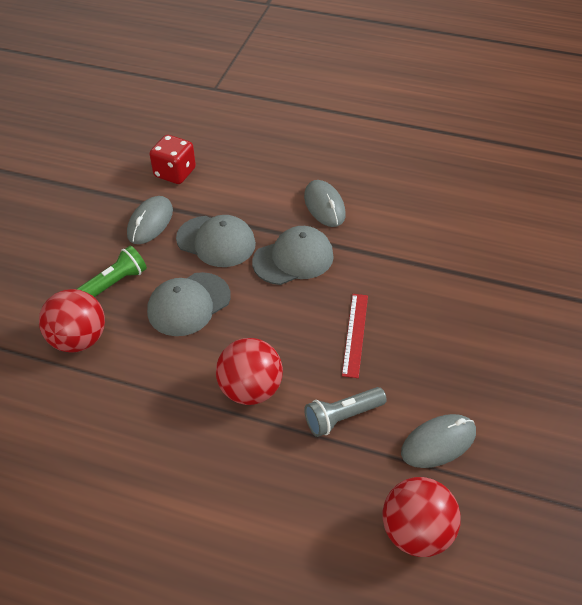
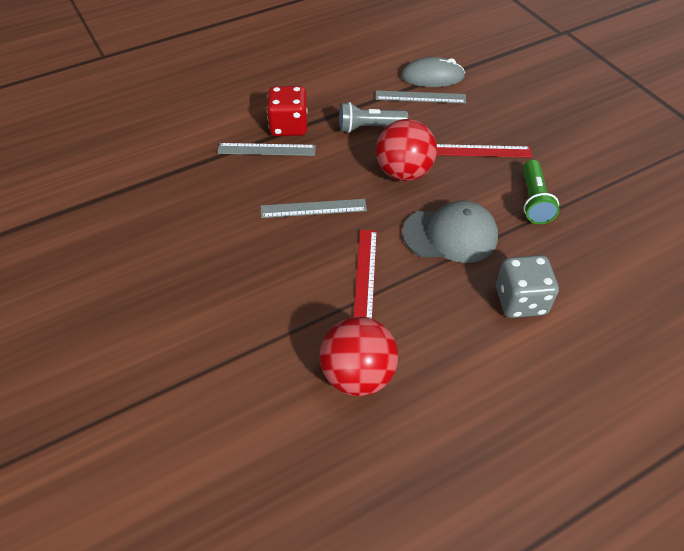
grey cap: [147,272,231,336] [176,215,256,267] [252,226,334,285] = 3 -> [402,200,498,263] = 1
grey dice: none = 0 -> [496,255,559,318] = 1
grey mouse: [127,196,173,244] [304,180,346,227] [401,414,476,468] = 3 -> [401,57,465,87] = 1
grey ruler: none = 0 -> [217,143,316,156] [261,199,367,218] [375,90,466,103] = 3
red ball: [39,289,105,353] [216,338,283,405] [382,477,461,557] = 3 -> [320,317,398,396] [376,119,437,181] = 2
red ruler: [342,294,368,378] = 1 -> [354,230,377,319] [437,144,532,158] = 2

